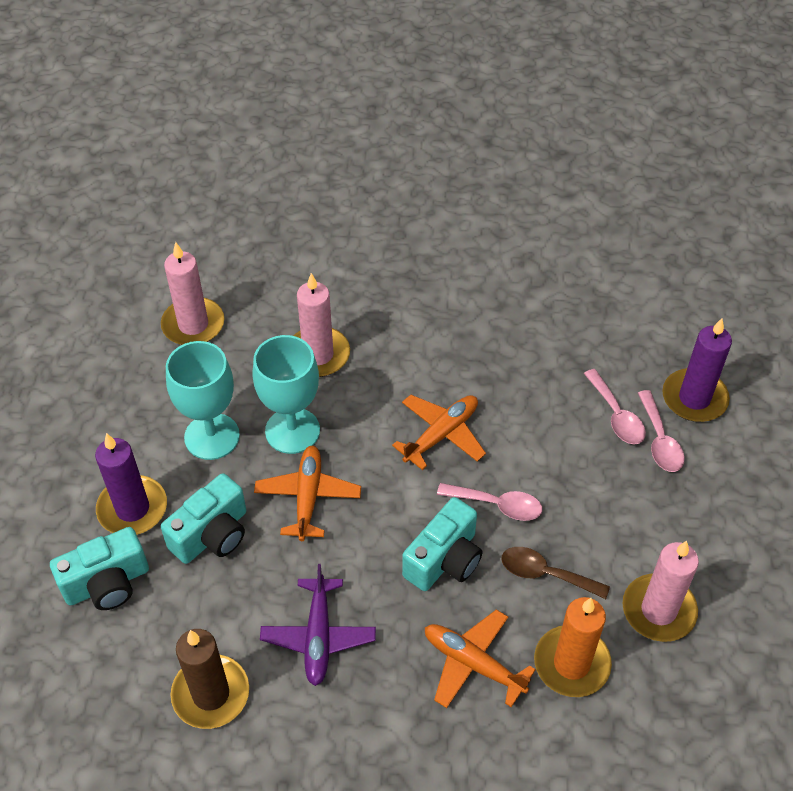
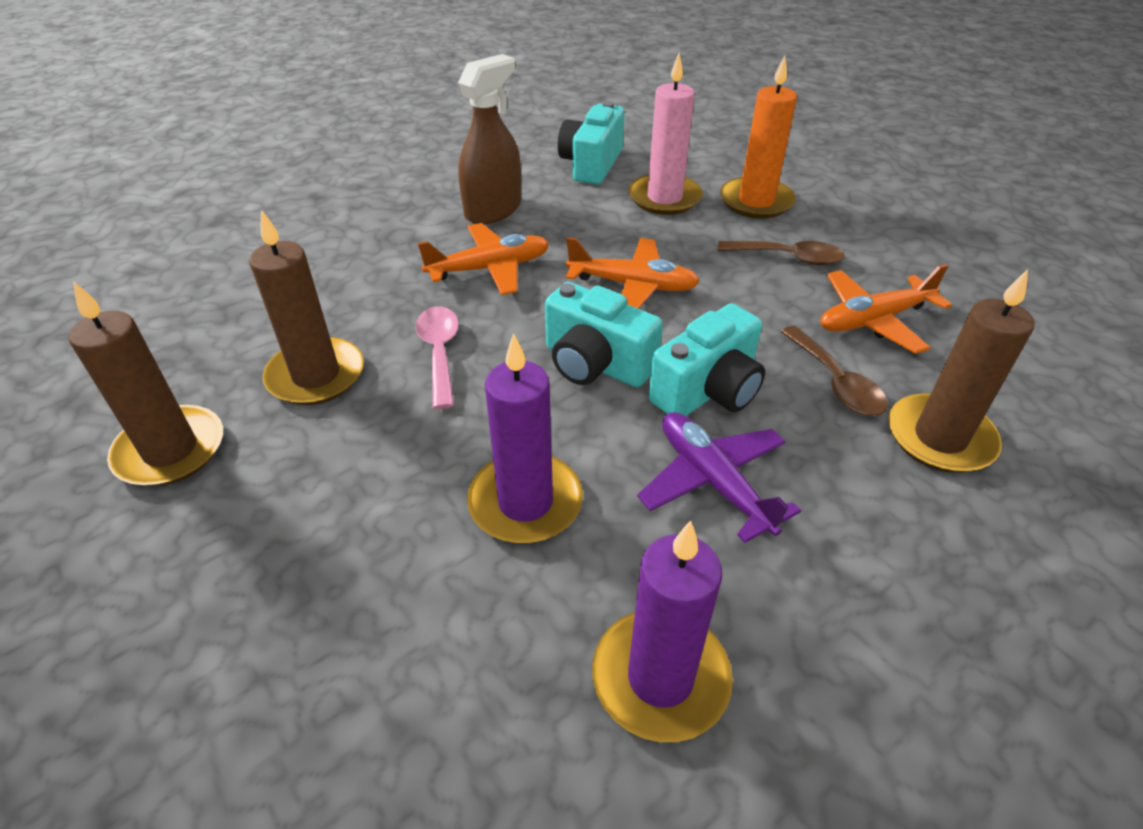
brown candle: [171,629,249,729] = 1 -> [69,281,223,487] [249,210,364,405] [889,269,1034,473] = 3
brown spoon: [501,547,610,599] = 1 -> [718,241,845,266] [780,326,888,416] = 2
brown spray bottle: none = 0 -> [458,54,521,224] = 1
pink candle: [161,242,224,345] [293,273,350,377] [623,541,699,642] = 3 -> [629,53,703,215] = 1
pink spoon: [437,483,542,521] [584,369,646,444] [638,390,685,472] = 3 -> [416,306,459,409] = 1
turquoise goblet: [166,341,240,460] [252,335,320,454] = 2 -> none = 0

